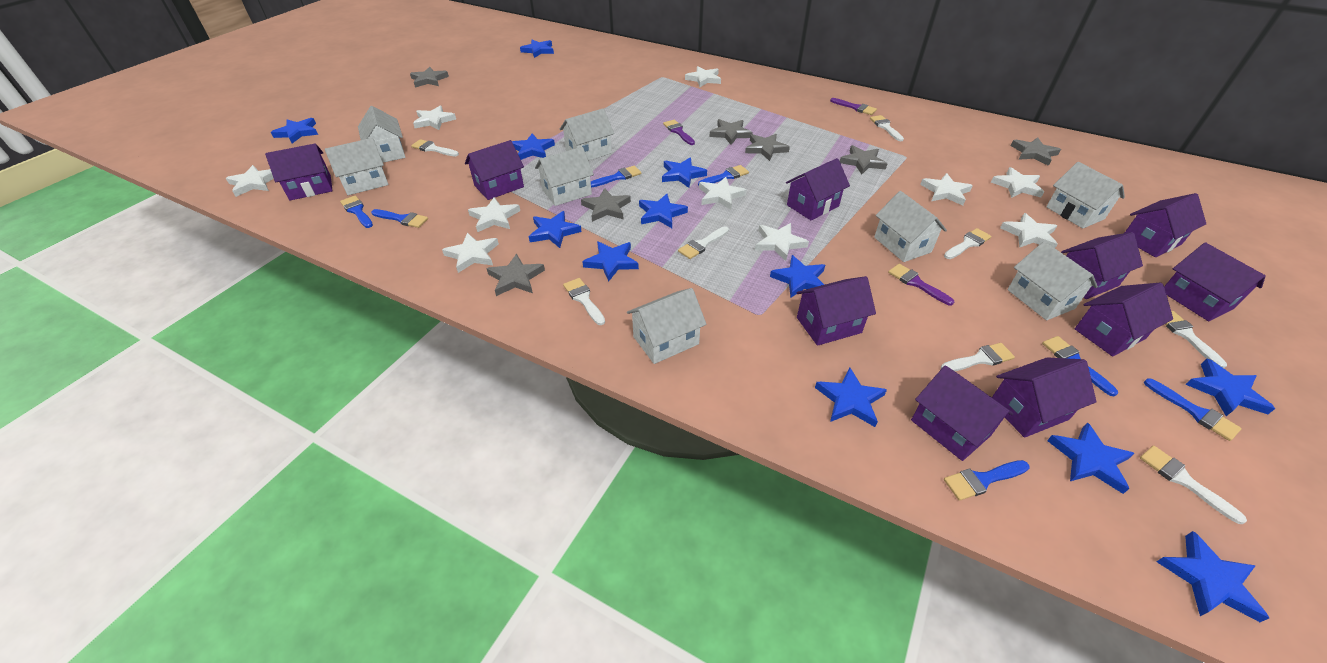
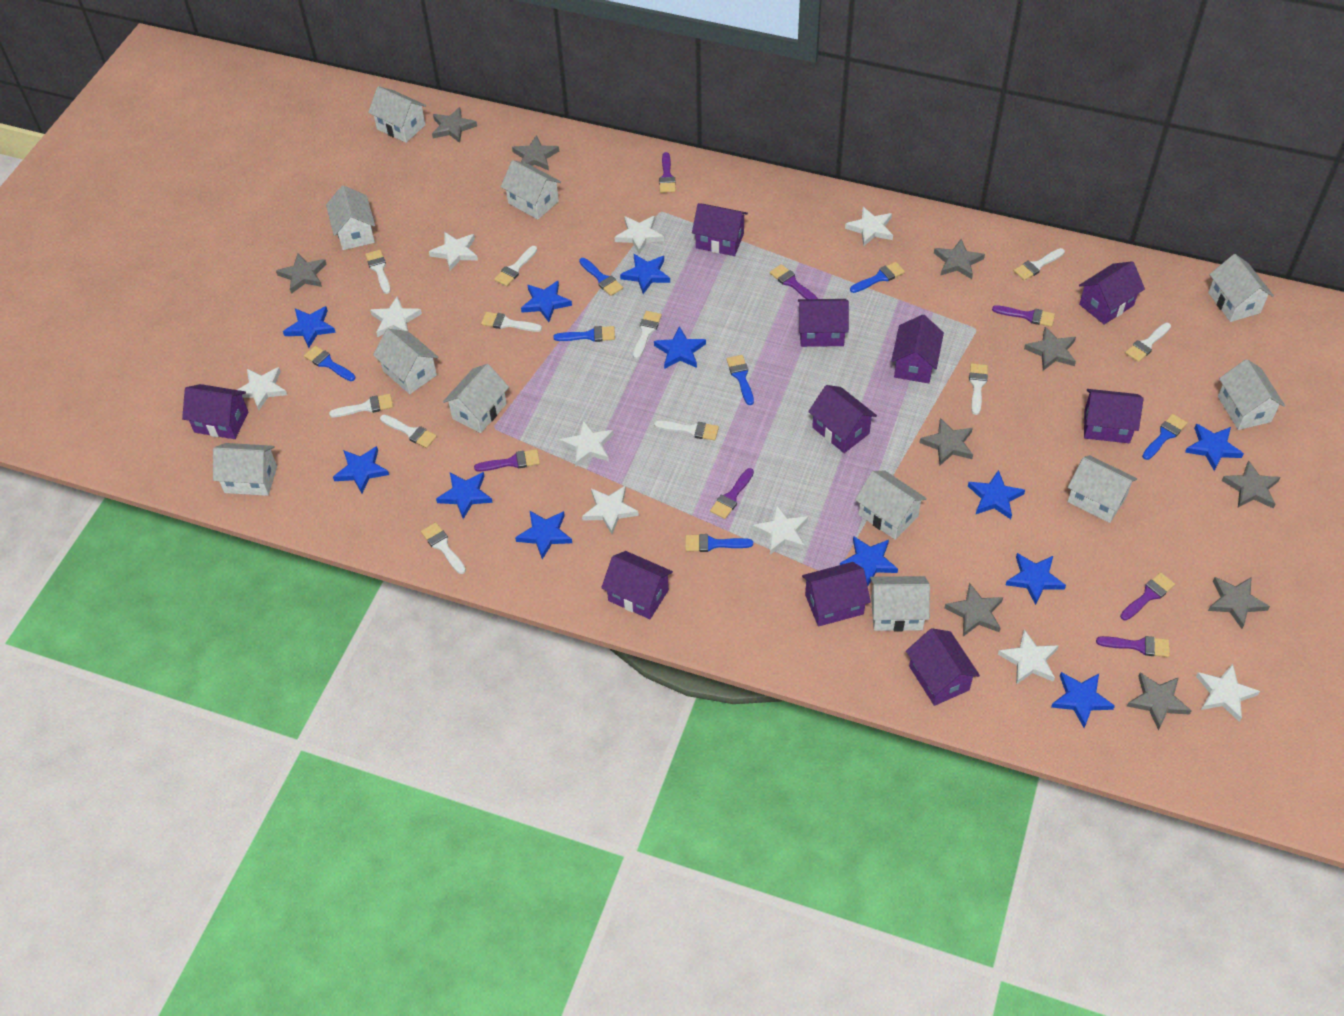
grey star: [410,67,449,88] [486,254,545,296] [581,188,631,222] [710,119,753,145] [745,134,790,161] [840,145,887,175] [1010,137,1061,166] = 7 -> [276,253,326,294] [432,107,477,143] [512,135,559,171] [919,418,973,465] [934,239,985,279] [945,583,1003,636] [1024,327,1076,371] [1127,673,1192,730] [1208,577,1270,629] [1222,460,1281,508] = 10
purple brush: [663,120,695,145] [830,98,877,115] [888,264,954,305] = 3 -> [474,449,540,471] [659,152,676,193] [710,468,754,519] [770,264,818,299] [992,305,1055,327] [1096,636,1170,657] [1120,572,1175,620] = 7
white brush: [411,139,459,156] [563,278,605,325] [678,226,729,259] [870,115,904,141] [941,343,1015,371] [944,228,992,259] [1140,446,1247,524] [1165,311,1227,368] = 8 -> [329,394,393,417] [365,250,391,294] [380,415,437,448] [421,522,466,574] [481,312,542,332] [494,246,537,287] [633,311,662,359] [654,420,719,440] [969,363,988,415] [1014,248,1065,280] [1125,323,1171,362] = 11
white house: [325,138,389,195] [358,106,406,163] [535,147,594,206] [560,108,614,161] [627,288,707,364] [874,191,947,262] [1007,241,1098,320] [1046,162,1125,229] = 8 -> [213,443,277,496] [326,185,375,250] [368,86,426,143] [373,329,438,394] [443,364,509,433] [501,160,561,219] [855,470,927,540] [870,576,930,631] [1067,455,1137,523] [1208,254,1274,322] [1218,359,1285,430] = 11

